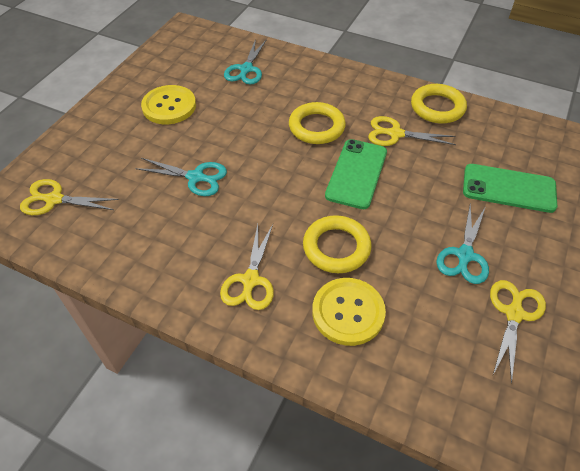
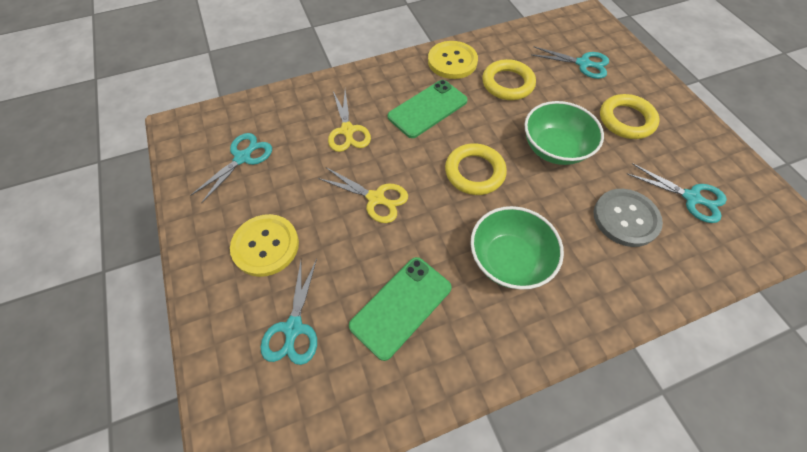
green bowl: none = 0 -> [471,206,564,290] [524,101,604,165] = 2
grey button: none = 0 -> [594,189,663,247] = 1
turquoise scissors: [135,158,227,196] [224,39,267,84] [436,204,489,284] = 3 -> [190,133,272,203] [260,259,317,365] [532,46,609,79] [627,163,727,223] = 4
yellow scissors: [20,179,119,215] [220,224,274,310] [368,116,456,146] [490,280,546,384] = 4 -> [318,168,408,223] [328,90,371,152] = 2

